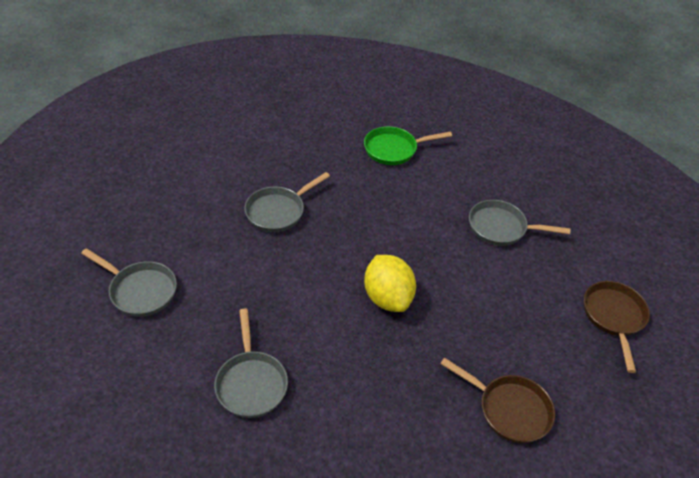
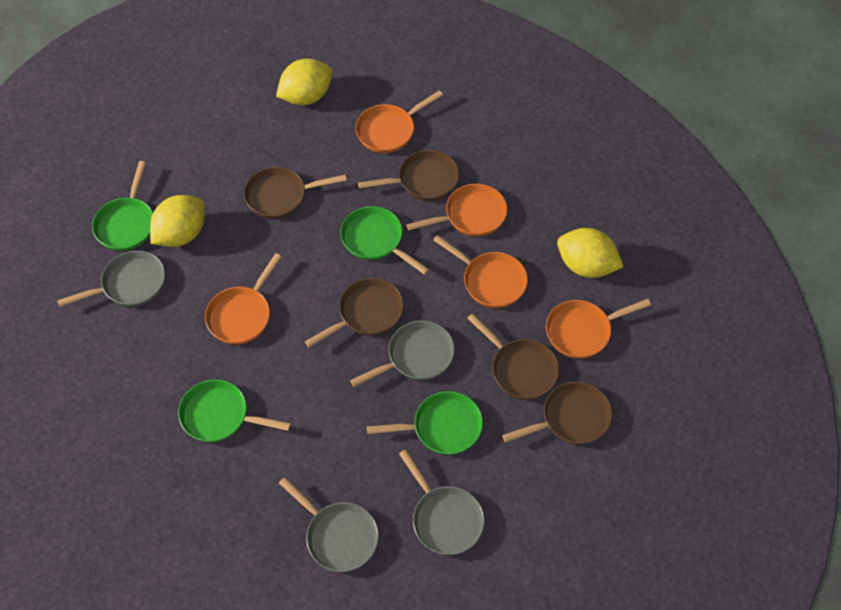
brown pan: [440,358,555,443] [584,281,650,373] = 2 -> [244,167,347,219] [305,278,404,347] [358,150,459,201] [467,313,559,400] [502,381,612,445] = 5
green pan: [364,126,452,165] = 1 -> [92,161,153,251] [178,380,291,442] [340,206,429,275] [367,391,483,455] = 4
orange pan: none = 0 -> [205,253,282,345] [355,90,443,153] [406,184,508,236] [433,235,528,308] [546,299,651,359] = 5
yellow lemon: [364,255,416,312] = 1 -> [150,195,205,247] [276,59,332,105] [557,228,624,278] = 3

